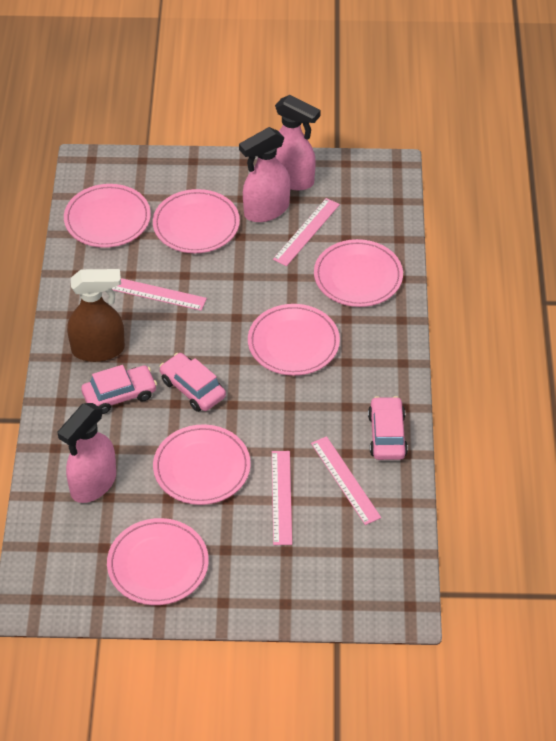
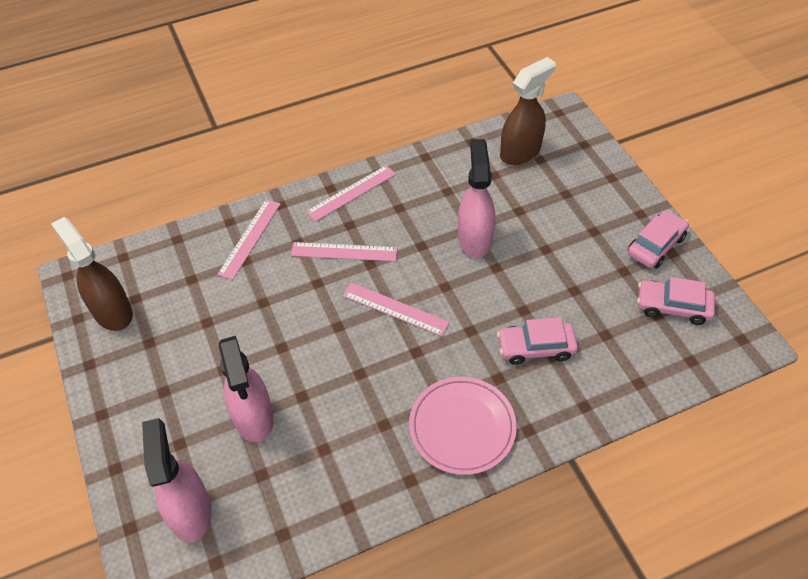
brown spray bottle: [67,269,125,362] = 1 -> [51,217,133,331] [500,57,556,165] = 2
pink plate: [64,184,151,248] [107,518,209,605] [153,189,240,253] [153,425,251,505] [248,304,340,376] [314,239,403,307] = 6 -> [409,377,517,475] = 1

